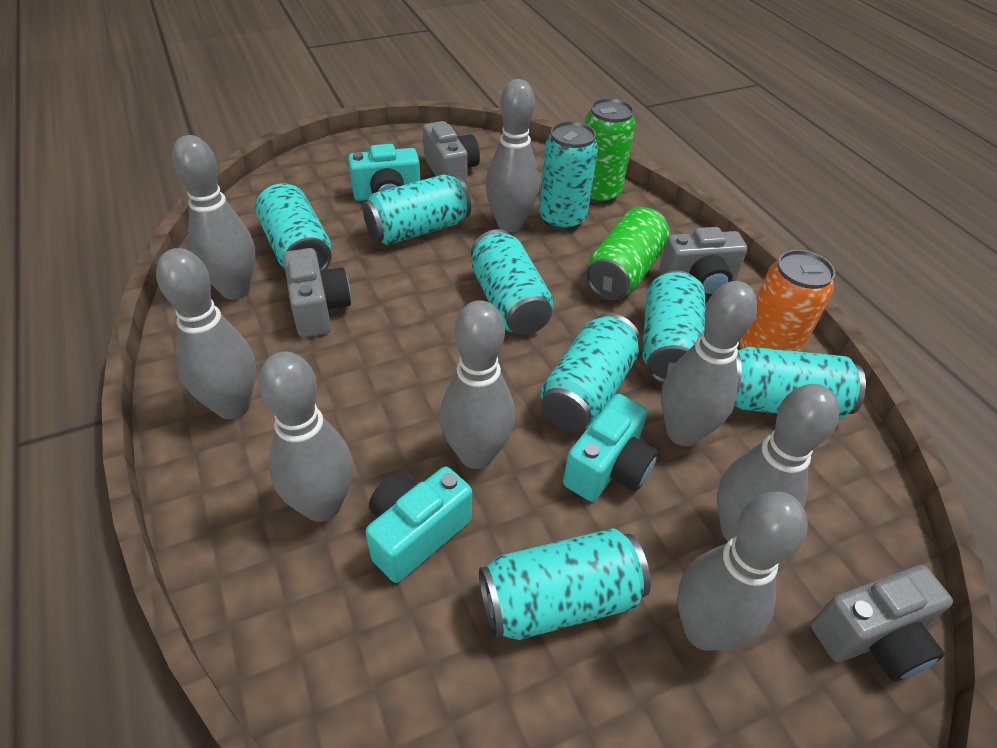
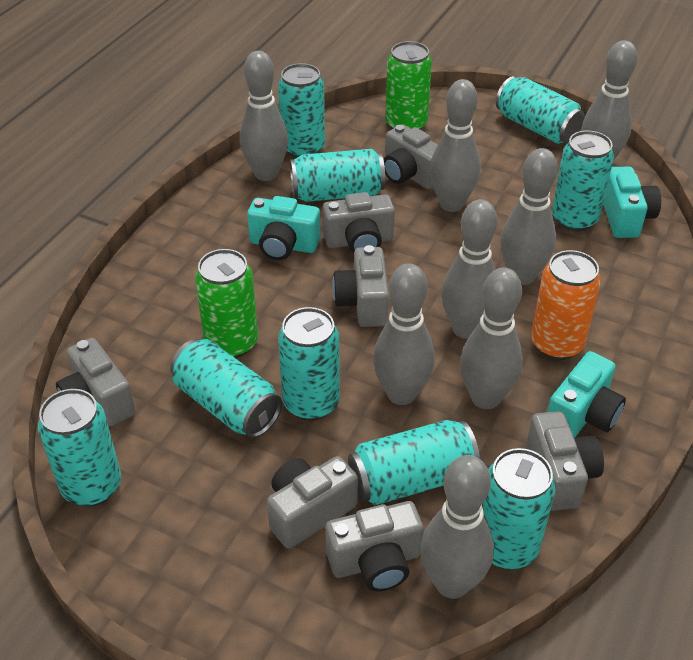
grey camera: [283,248,351,338] [423,121,480,185] [660,227,748,297] [811,565,953,681] = 4 -> [56,338,136,426] [267,456,358,549] [323,192,395,253] [325,501,424,591] [332,245,389,327] [383,124,438,189] [526,411,604,511] = 7
turquoise can: [255,183,332,271] [363,174,471,245] [471,229,554,335] [479,528,651,640] [539,121,598,231] [540,313,640,432] [642,271,705,383] [735,347,866,420] = 8 -> [38,389,121,507] [170,339,282,438] [278,63,325,158] [278,307,340,421] [290,149,385,202] [348,420,480,505] [482,448,556,569] [496,76,585,144] [552,131,614,231] = 9

